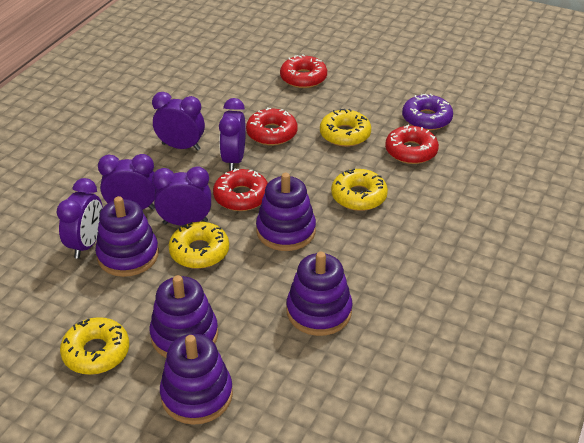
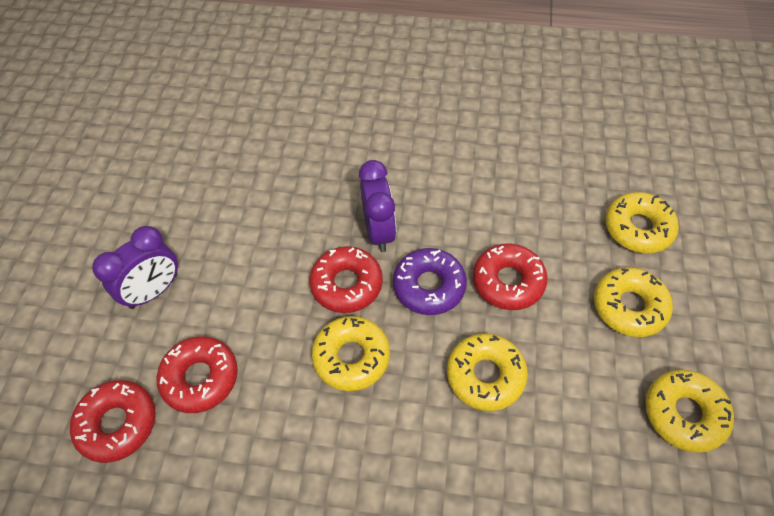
purple clock: [57,178,103,259] [98,154,156,210] [152,92,205,151] [152,166,211,225] [219,98,246,171] = 5 -> [92,226,178,309] [359,160,396,252] = 2
purple stacking toy: [95,196,159,277] [150,275,218,358] [160,334,233,425] [256,173,316,251] [287,252,353,336] = 5 -> none = 0
yellow donut: [60,317,129,375] [168,222,229,269] [320,109,371,147] [331,169,388,211] = 4 -> [312,316,390,391] [447,334,528,411] [594,267,673,337] [605,192,679,253] [645,370,734,453] = 5

